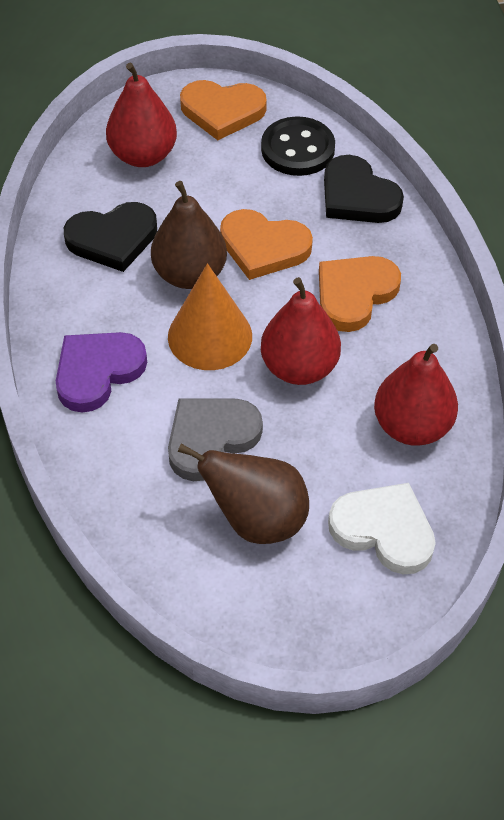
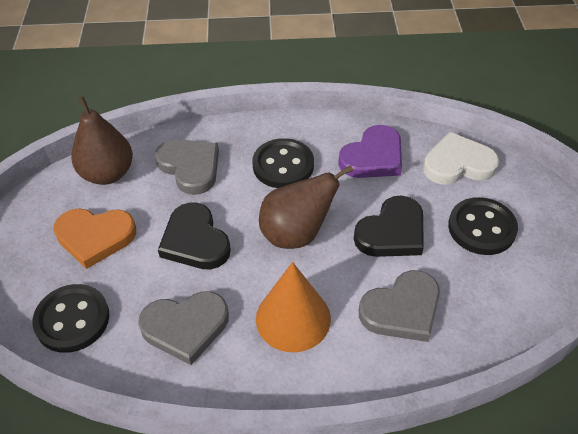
black button: [261,116,335,176] = 1 -> [32,284,109,353] [252,138,314,188] [448,197,518,255] = 3
grey heart: [168,398,263,481] = 1 -> [138,291,229,365] [155,139,219,195] [359,270,440,342] = 3
orange heart: [180,80,267,140] [220,209,313,280] [319,256,401,332] = 3 -> [54,208,136,269] = 1
red pear: [106,63,177,167] [261,277,341,385] [374,344,458,446] = 3 -> none = 0

